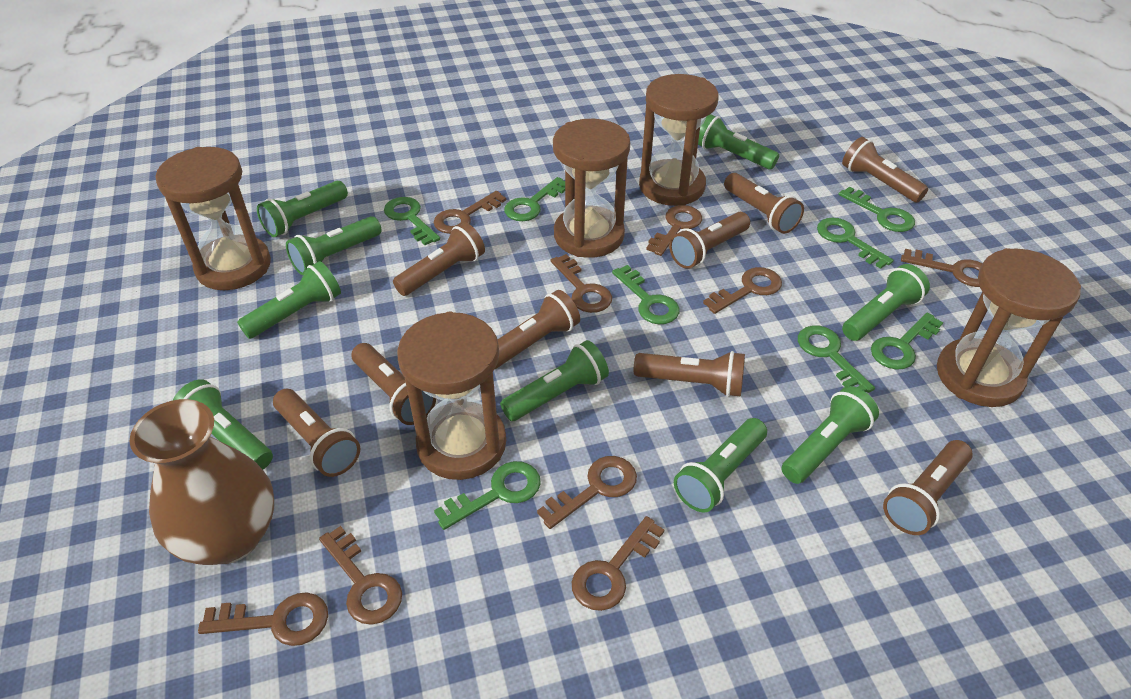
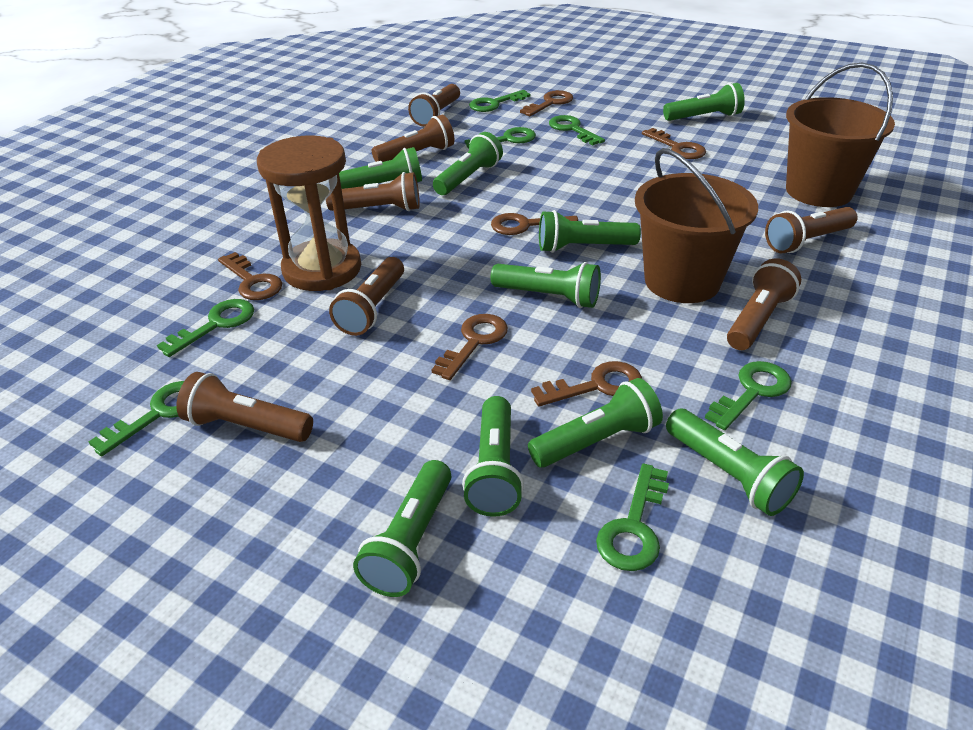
brown bucket: none = 0 -> [635,148,758,303] [786,63,895,207] = 2
brown flashlight: [273,389,360,477] [351,343,436,425] [393,223,485,296] [495,290,580,369] [634,351,745,397] [669,212,750,269] [724,173,804,234] [842,137,928,203] [883,440,973,535] = 9 -> [177,372,313,442] [326,172,420,211] [329,257,404,336] [372,115,455,162] [408,84,460,126] [727,259,801,350] [765,207,858,253] = 7
brown hourglass: [155,147,271,290] [397,312,506,480] [553,119,630,258] [639,74,719,206] [937,248,1081,407] = 5 -> [257,136,361,291] = 1
brown key: [198,592,328,646] [319,526,402,625] [434,191,506,234] [537,456,637,529] [551,254,612,313] [572,516,664,611] [646,205,702,256] [703,267,782,314] [901,249,982,287] = 9 -> [218,252,282,300] [432,314,508,380] [491,213,578,235] [520,90,573,116] [531,361,642,407] [642,128,706,159] = 6
brown vase: [129,399,274,565] = 1 -> none = 0
green key: [384,197,440,245] [434,461,541,530] [504,177,565,221] [612,265,680,324] [798,325,875,393] [817,218,893,269] [839,187,915,232] [871,312,943,370] = 8 -> [88,381,184,456] [157,299,254,357] [465,127,536,149] [469,90,531,112] [549,115,605,145] [596,464,669,571] [705,361,792,430] = 7

